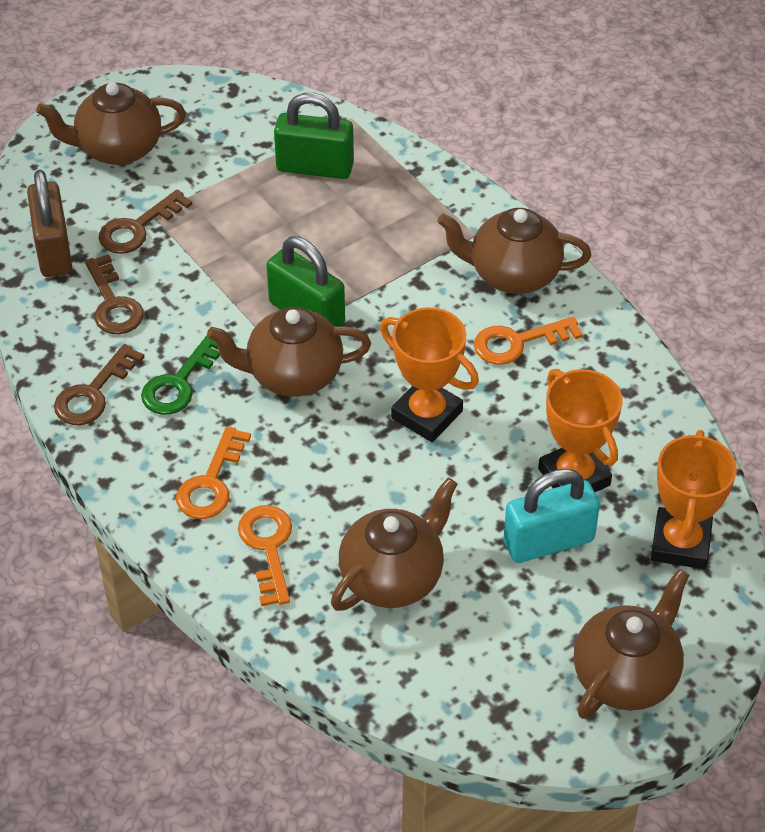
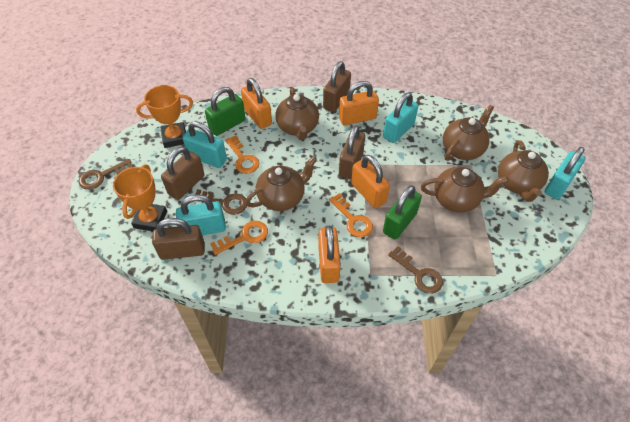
brown padlock: [27,170,72,277] = 1 -> [152,218,205,260] [161,147,204,200] [323,61,351,112] [339,125,365,179] = 4
green key: [141,336,220,415] = 1 -> none = 0
orange padlock: none = 0 -> [241,78,272,129] [318,226,341,283] [339,81,379,125] [351,155,390,208] = 4
orange trophy: [380,307,479,442] [538,369,623,492] [651,430,737,569] = 3 -> [113,164,167,231] [136,85,193,148] = 2
turquoise padlock: [504,468,600,563] = 1 -> [176,194,226,235] [183,121,227,168] [383,93,418,143] [545,147,585,199] = 4

